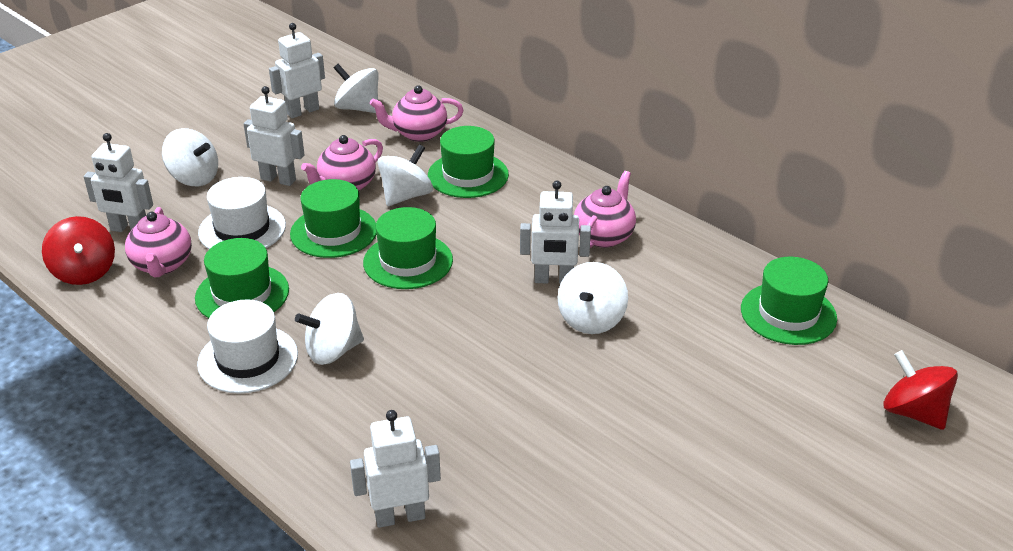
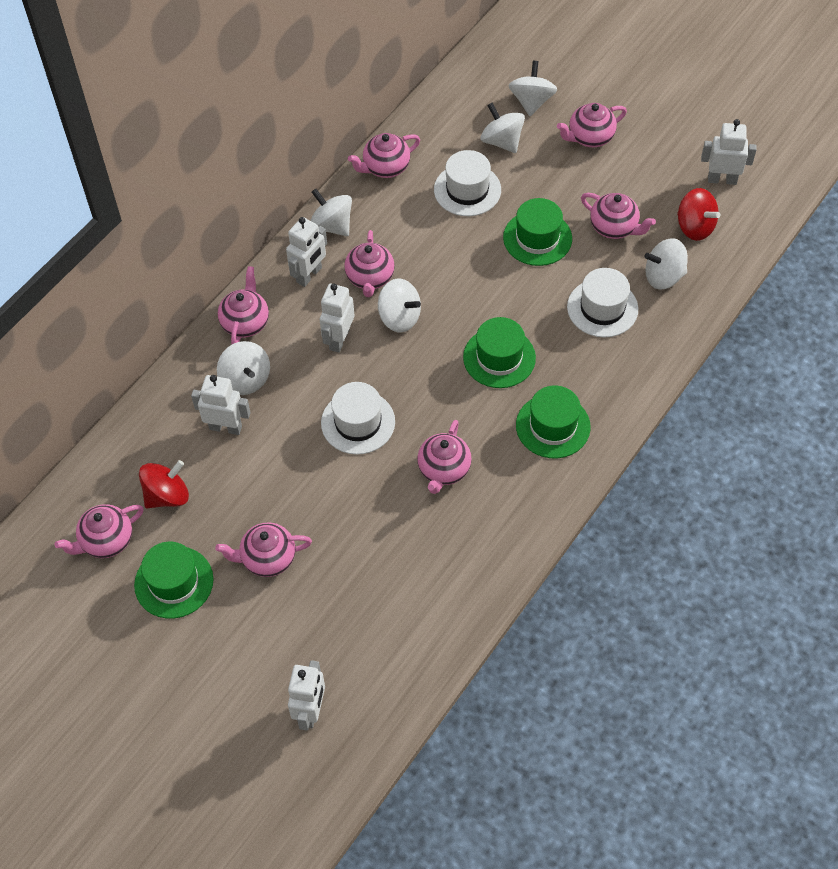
green hat: [195,238,289,318] [290,179,376,258] [363,207,453,289] [428,126,509,198] [741,257,837,345] = 5 -> [134,542,213,619] [463,317,536,388] [503,198,572,266] [516,385,591,458] = 4
pink teapot: [125,207,192,278] [301,135,383,191] [370,85,464,142] [574,171,636,248] = 4 -> [55,504,144,558] [215,522,312,577] [218,266,269,345] [344,230,395,297] [348,133,420,178] [417,420,472,494] [557,103,627,147] [581,193,656,239] = 8
white hat: [197,299,298,394] [198,177,286,249] = 2 -> [321,382,395,455] [434,150,501,216] [567,268,638,338] = 3
white spinning top: [162,128,218,186] [295,293,364,365] [334,64,378,113] [378,144,433,206] [558,262,628,334] = 5 -> [217,341,270,395] [310,189,352,236] [378,279,421,332] [480,103,525,153] [508,61,557,116] [645,238,688,289] = 6

